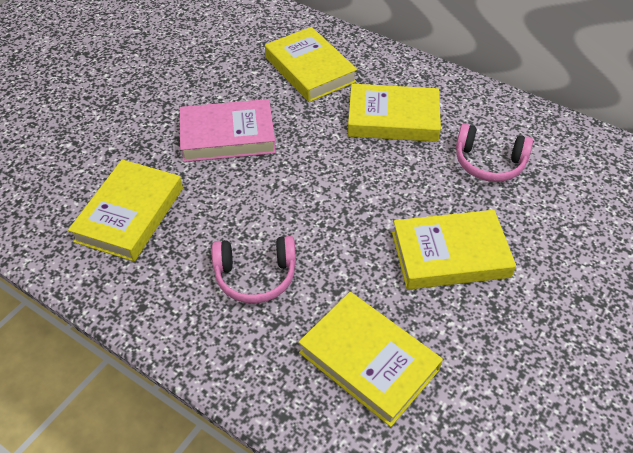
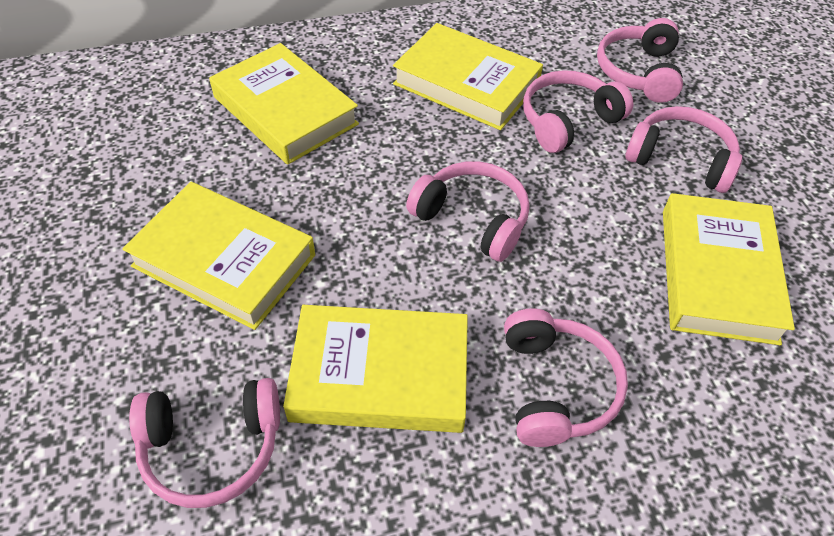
pink book: [180,99,276,162] = 1 -> none = 0
pink headphones: [212,236,296,303] [456,123,533,182] = 2 -> [129,378,280,508] [406,161,530,262] [504,308,628,447] [523,70,633,153] [597,18,683,103] [625,106,742,193] = 6

